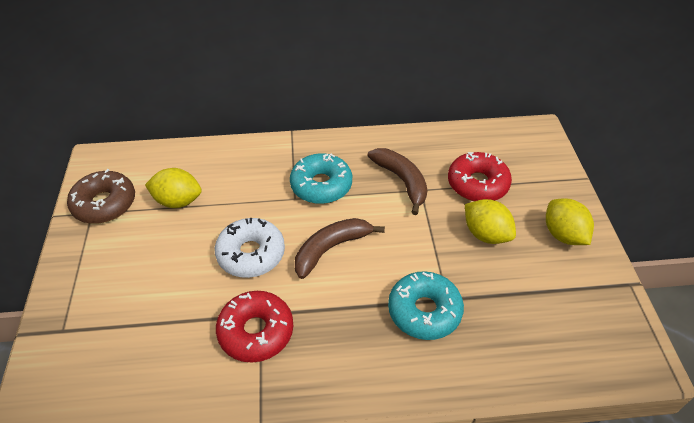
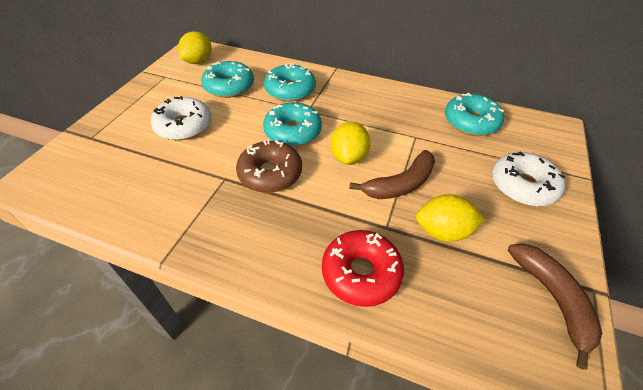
red donut: [216,291,293,362] [448,152,512,201] = 2 -> [322,230,404,307] = 1
turquoise donut: [290,153,352,204] [388,271,464,340] = 2 -> [201,61,254,98] [263,102,322,147] [264,63,316,102] [445,93,504,136] = 4
white donut: [215,218,285,278] = 1 -> [151,96,211,140] [492,151,565,206] = 2

